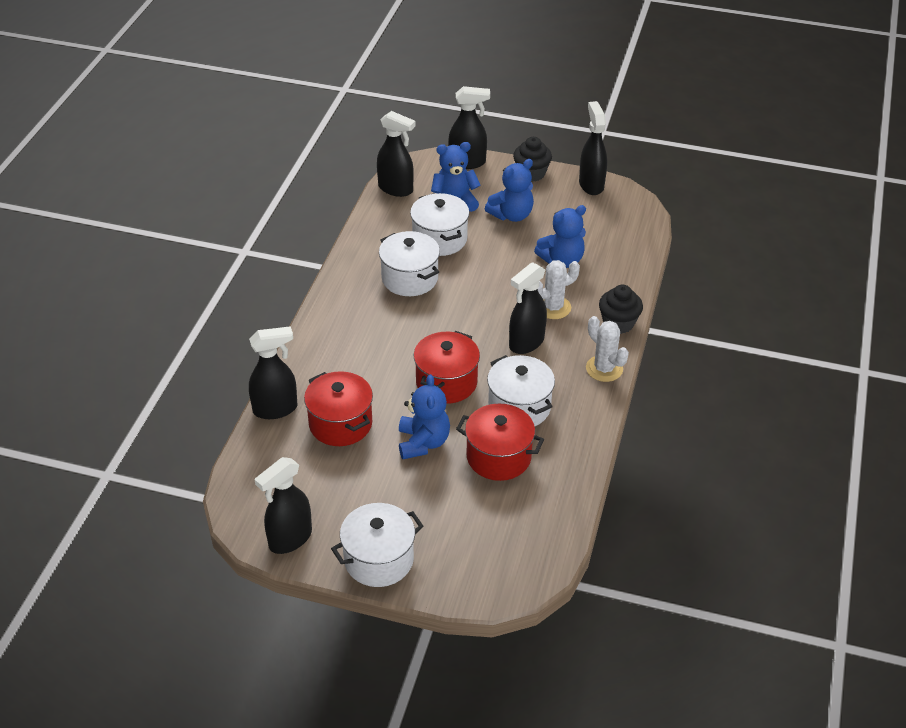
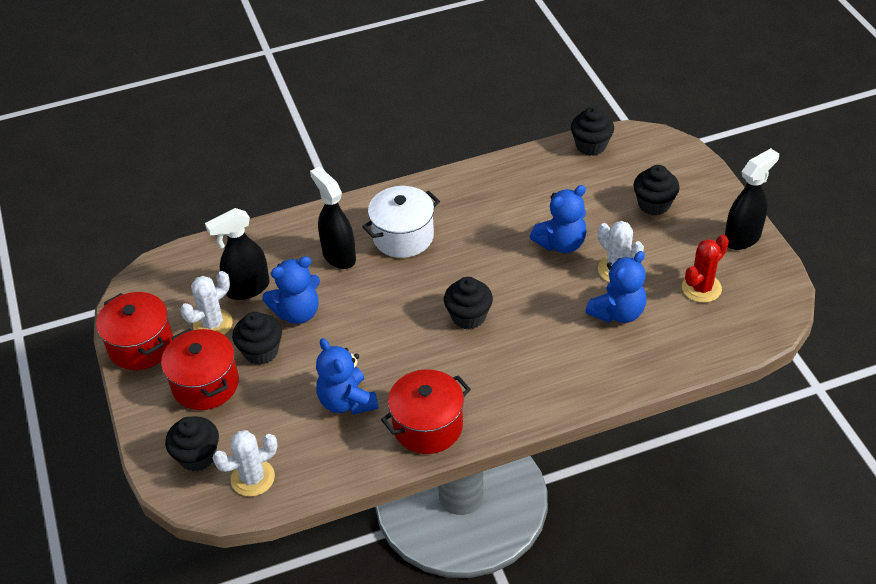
black cupcake: [513,137,552,182] [599,285,643,334] = 2 -> [165,416,219,472] [232,312,282,365] [444,277,493,329] [571,106,614,156] [634,165,680,215] = 5
black spray bottle: [249,326,297,419] [255,457,312,554] [377,111,416,197] [448,86,490,169] [509,262,547,354] [579,101,607,195] = 6 -> [205,208,270,300] [310,167,356,269] [725,148,779,250] = 3
red cactus: none = 0 -> [682,235,729,303] = 1
white cactus: [538,260,580,319] [586,316,629,382] = 2 -> [180,271,233,335] [213,430,278,497] [598,221,644,282] = 3
white pot: [331,503,424,587] [379,231,440,296] [410,193,469,256] [487,355,555,426] = 4 -> [362,186,440,258] = 1

